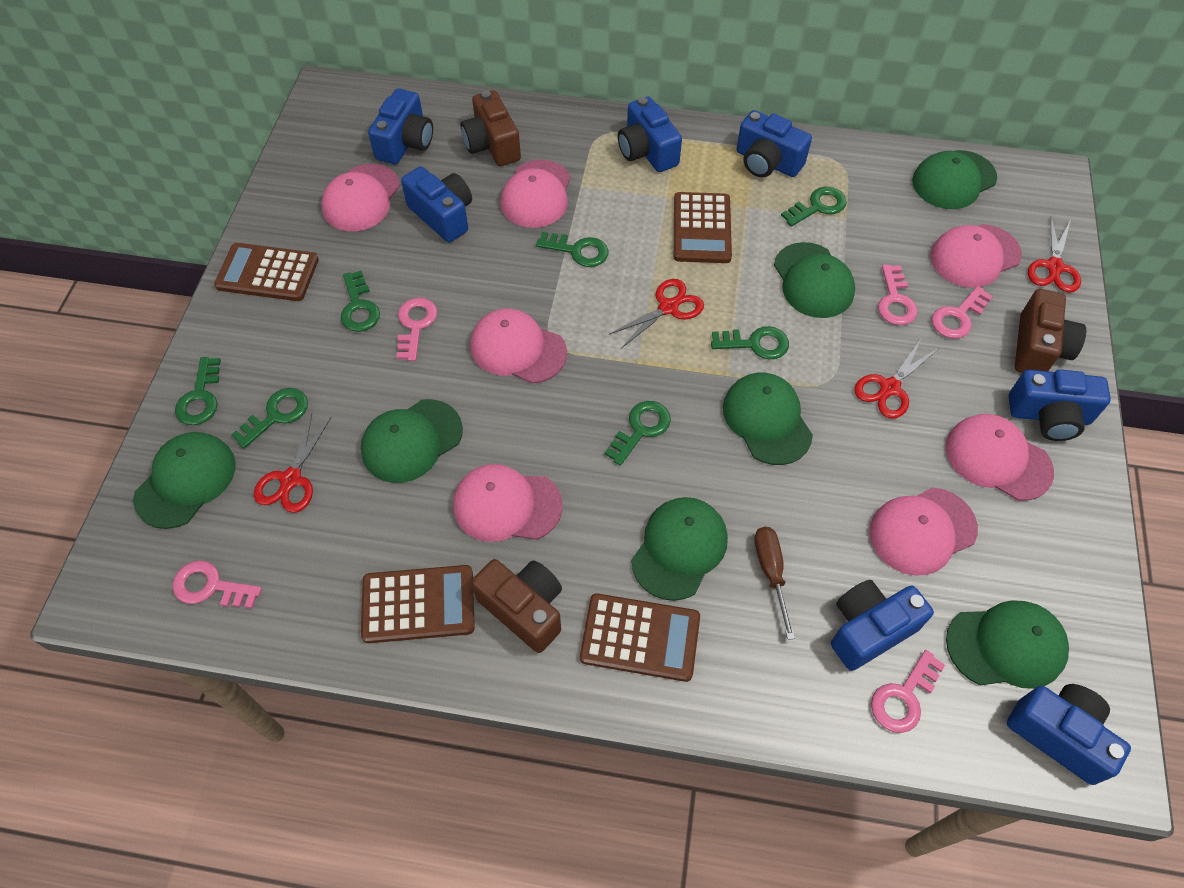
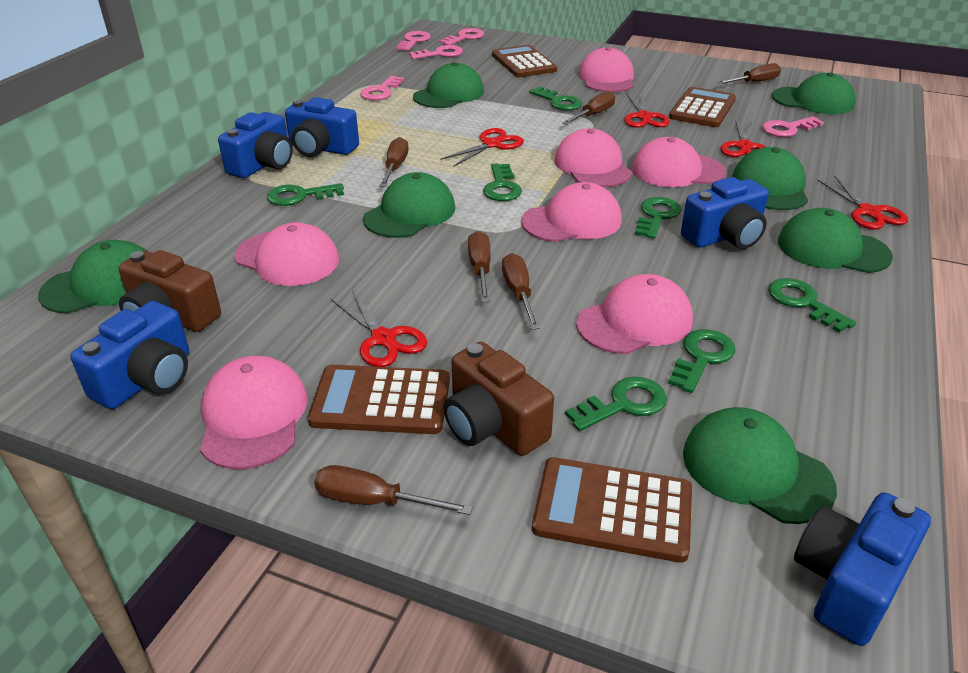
blue camera: [368,88,433,164] [401,166,472,242] [618,97,682,172] [737,110,812,178] [831,580,934,671] [1007,684,1131,785] [1009,369,1111,441] = 7 -> [70,301,189,409] [218,112,293,178] [285,97,359,157] [681,177,769,249] [794,492,931,646] = 5
brown camera: [461,90,521,166] [472,559,562,653] [1015,289,1086,373] = 3 -> [119,250,221,332] [444,342,554,456] = 2
brown screwdriver: [754,527,795,640] = 1 -> [314,465,473,515] [380,137,409,187] [468,231,491,302] [502,253,540,330] [562,91,615,125] [717,63,781,84] = 6
red scissors: [254,414,332,513] [608,279,704,348] [854,339,939,419] [1028,217,1081,293] = 4 -> [331,290,427,367] [440,128,524,167] [624,92,670,127] [721,119,766,157] [817,176,908,229] = 5

